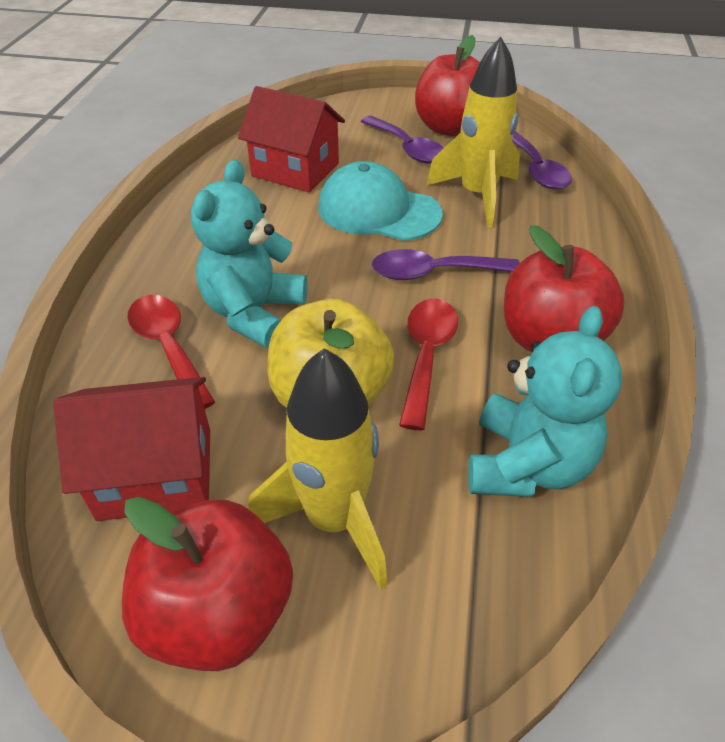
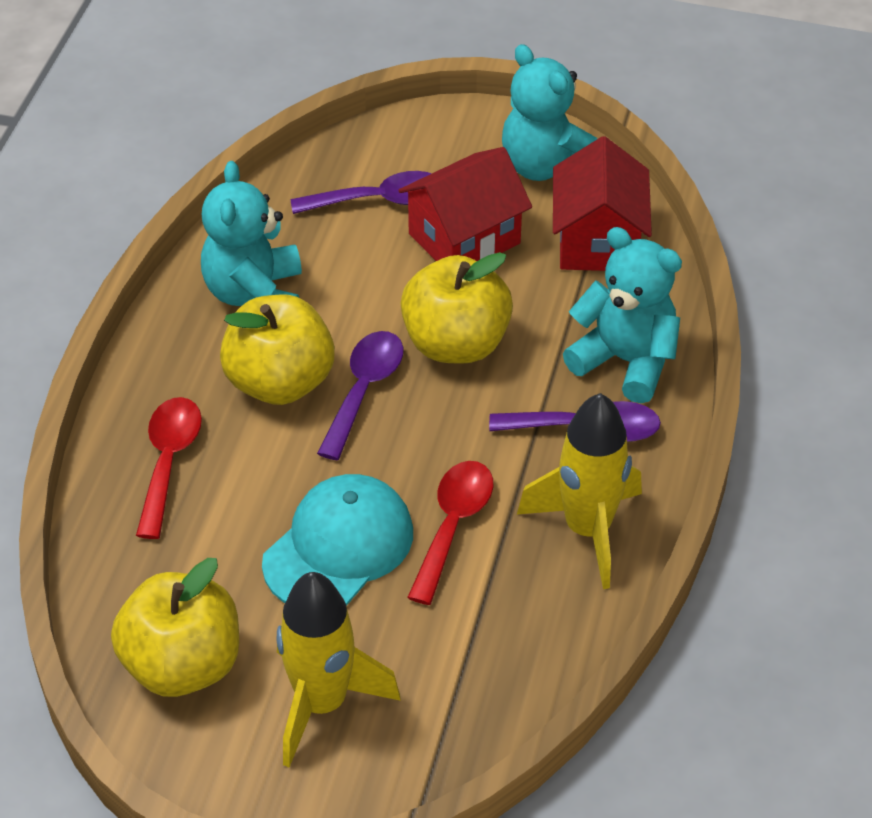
red apple: [122,497,293,671] [415,35,480,136] [504,225,625,352] = 3 -> none = 0
turquoise teddy bear: [191,160,307,349] [468,306,622,497] = 2 -> [201,161,302,306] [502,44,597,181] [563,227,682,403] = 3
yellow apple: [267,299,394,408] = 1 -> [111,558,239,697] [220,295,335,405] [401,252,513,363] = 3

